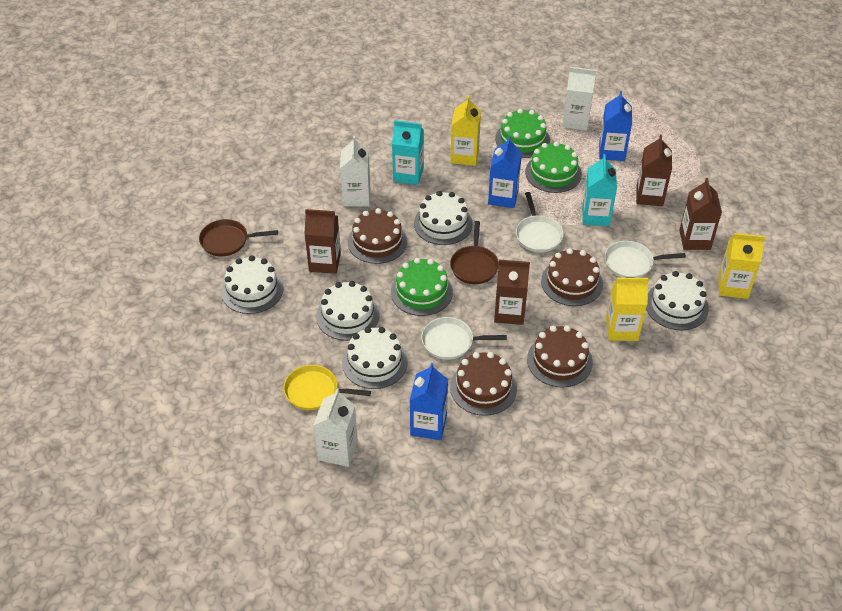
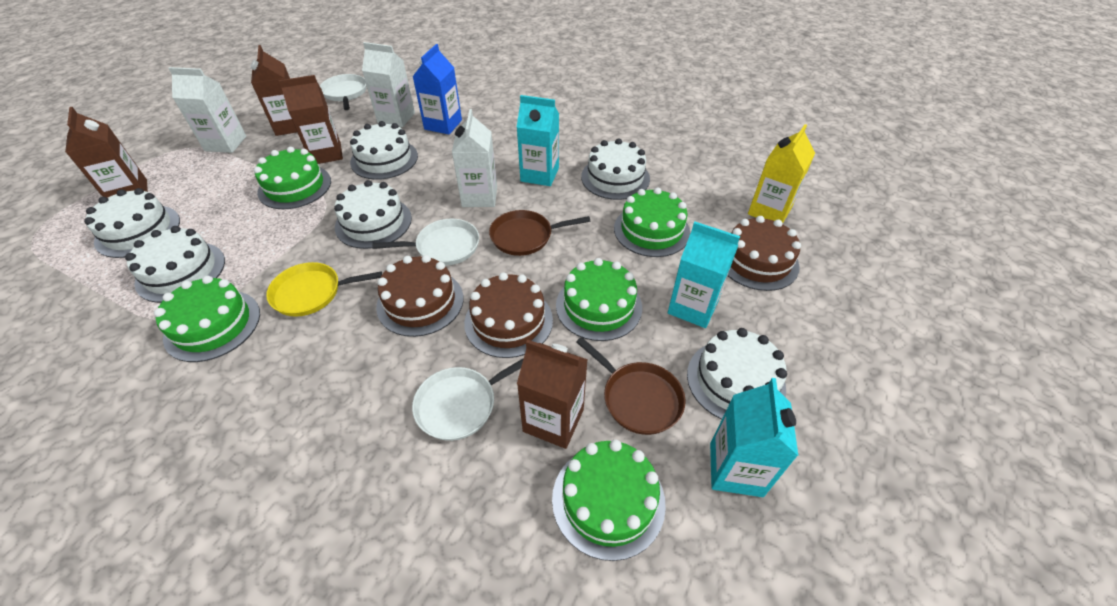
blue carton: [410,363,448,440] [488,136,522,208] [599,91,632,161] = 3 -> [413,44,462,135] = 1
brown cake: [348,208,407,264] [450,352,517,416] [527,325,593,388] [541,248,603,306] = 4 -> [376,255,463,337] [464,272,553,358] [728,216,801,291] = 3
green cake: [391,258,453,316] [495,109,550,158] [525,141,582,193] = 3 -> [154,276,260,362] [254,147,331,209] [552,440,666,561] [556,258,642,341] [614,187,690,257] = 5
turquoise carton: [392,120,424,185] [582,154,617,226] = 2 -> [517,95,559,186] [668,222,740,328] [710,378,798,497] = 3
white cake: [221,255,283,314] [316,281,380,341] [342,327,408,389] [414,191,473,245] [646,271,709,330] = 5 -> [84,188,180,258] [125,226,225,303] [334,180,412,249] [350,121,418,180] [581,138,650,200] [687,328,787,420] = 6
yellow carton: [450,95,481,166] [606,277,649,341] [718,233,765,299] = 3 -> [748,124,815,223] = 1

